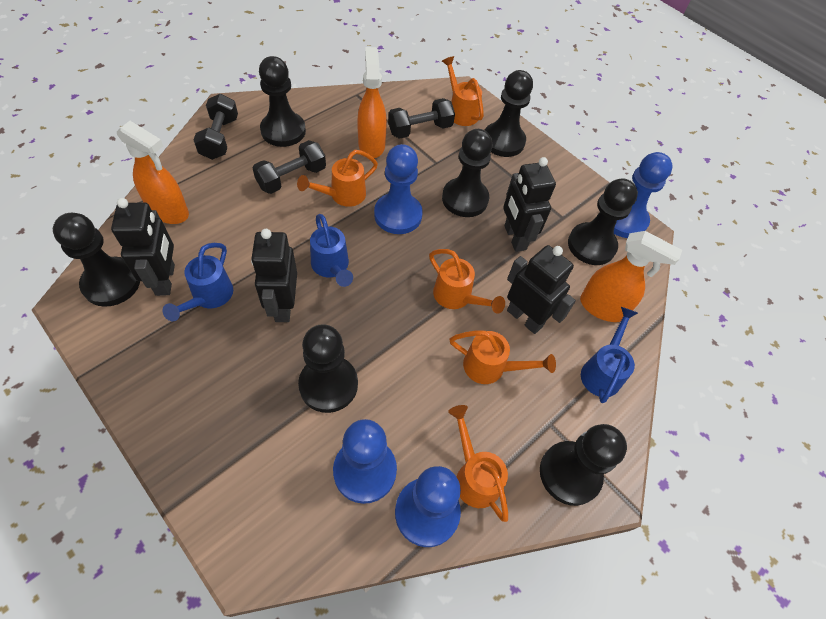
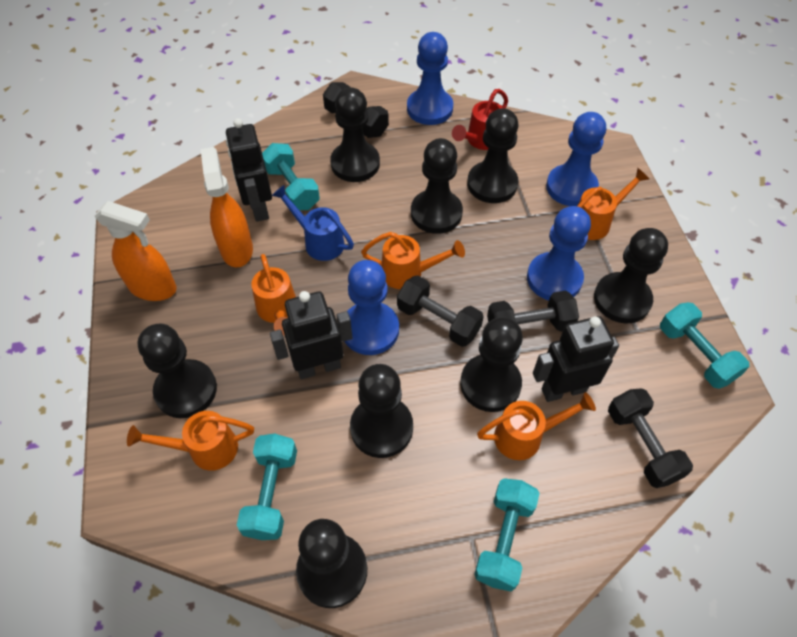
black dumbbell: [193,94,238,160] [253,140,326,194] [388,98,455,139] = 3 -> [323,82,389,138] [397,276,484,347] [487,290,579,332] [608,388,693,488] = 4
black pawn: [53,213,140,307] [259,56,306,147] [298,324,358,413] [442,129,493,217] [485,70,533,157] [540,424,627,506] [568,178,638,265] = 7 -> [138,324,217,418] [296,519,367,608] [330,88,380,182] [350,364,413,458] [411,138,463,234] [460,317,523,412] [467,108,519,203] [594,228,668,324] = 8
black robot: [111,198,175,296] [251,229,297,322] [503,157,556,252] [507,245,576,334] = 4 -> [226,118,272,222] [270,291,352,379] [533,316,619,402] = 3
blue watering can: [162,243,233,321] [310,214,353,287] [581,307,638,403] = 3 -> [271,185,354,261] = 1
orange spray bottle: [117,121,189,224] [357,47,387,158] [580,231,682,322] = 3 -> [95,201,177,301] [201,147,253,267] = 2
red watering can: none = 0 -> [452,89,508,150] = 1
turquoise dumbbell: none = 0 -> [237,433,297,540] [262,143,320,210] [474,478,540,592] [660,302,749,389] = 4

